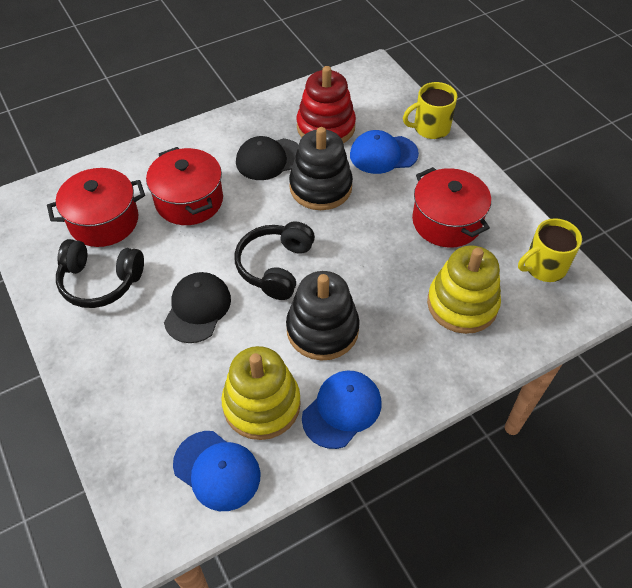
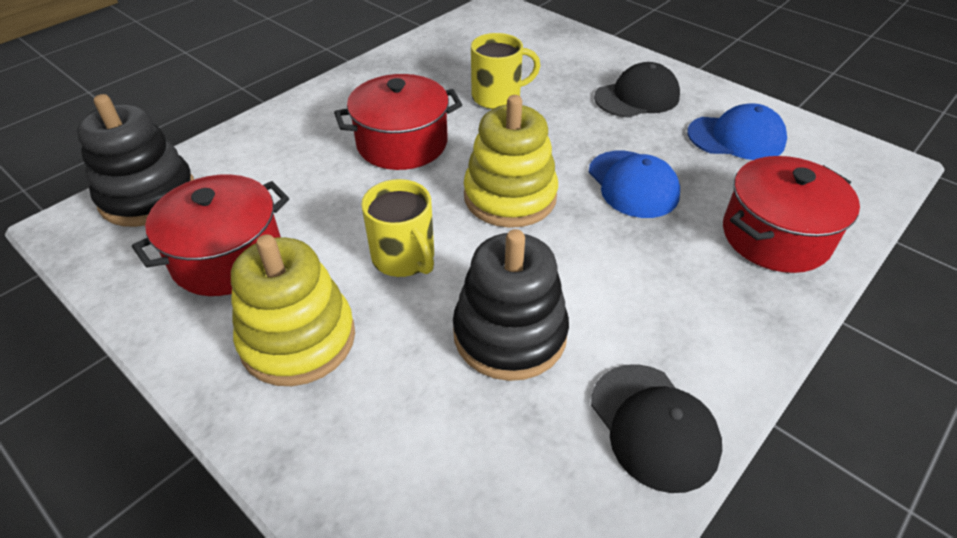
black headphones: [56,239,144,308] [234,221,315,300] = 2 -> none = 0
blue cap: [173,431,260,511] [302,371,381,449] [350,130,419,174] = 3 -> [588,151,680,218] [687,103,787,160] = 2
red stacking toy: [297,66,356,143] = 1 -> none = 0

